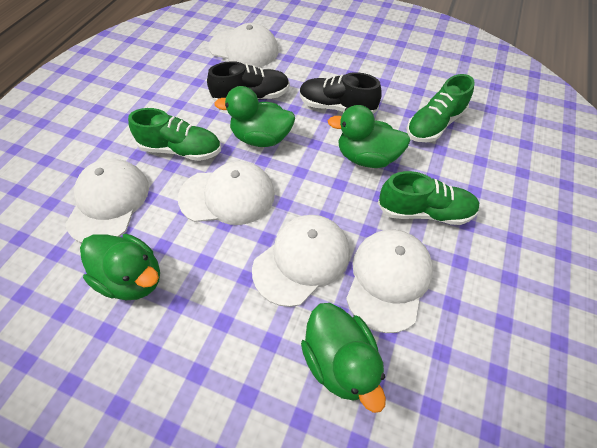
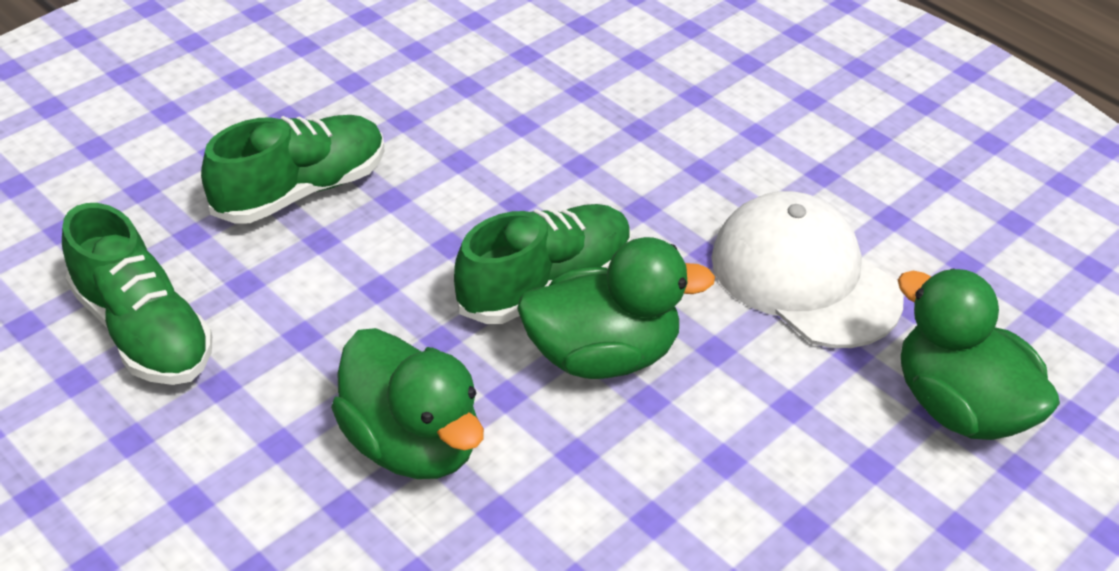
black shoe: [207,61,290,101] [300,72,382,114] = 2 -> none = 0
green duck: [80,234,160,300] [214,86,295,147] [301,303,386,413] [328,105,411,168] = 4 -> [331,328,484,479] [517,237,715,379] [898,268,1060,440] = 3
white cap: [65,159,149,243] [178,161,275,225] [208,23,279,68] [252,215,350,307] [346,230,433,333] = 5 -> [711,191,904,348] = 1

